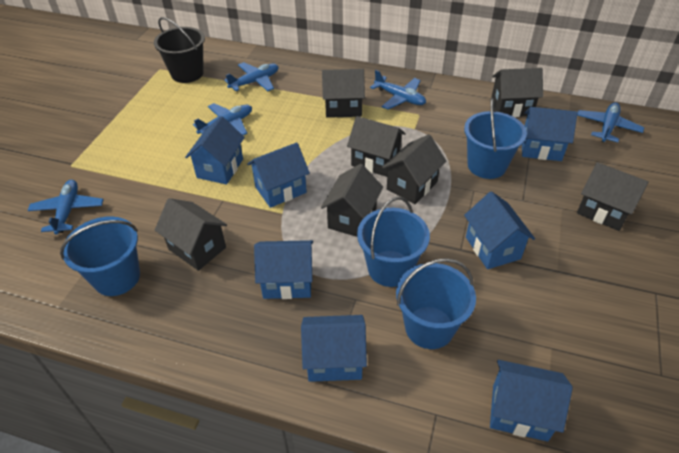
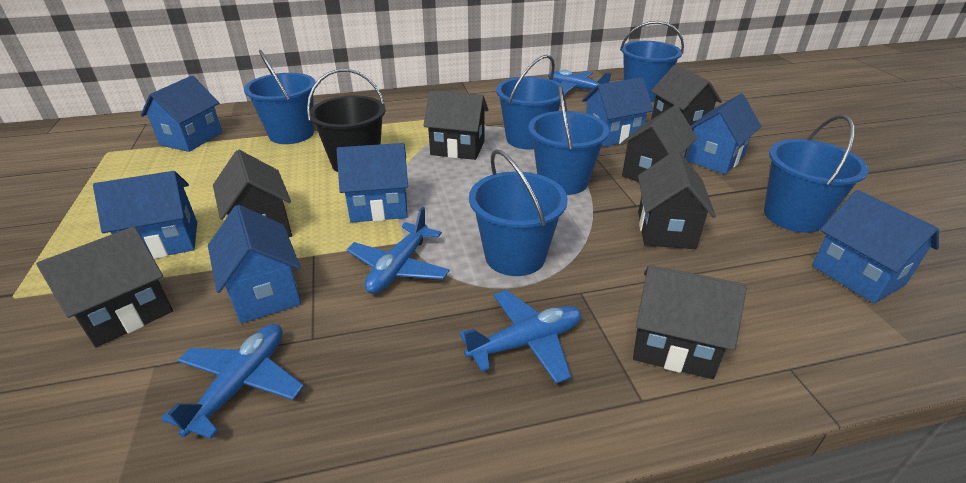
blue bucket: [60,216,140,296] [357,197,430,287] [396,258,476,349] [464,98,527,179] = 4 -> [244,50,316,144] [469,149,568,276] [496,55,566,150] [528,85,609,195] [620,21,684,102] [764,115,869,233] = 6
blue plane: [27,180,104,235] [193,103,252,136] [224,62,279,91] [370,70,426,110] [577,102,644,142] = 5 -> [161,324,304,439] [347,207,450,294] [459,290,581,384] [548,70,611,93] = 4

